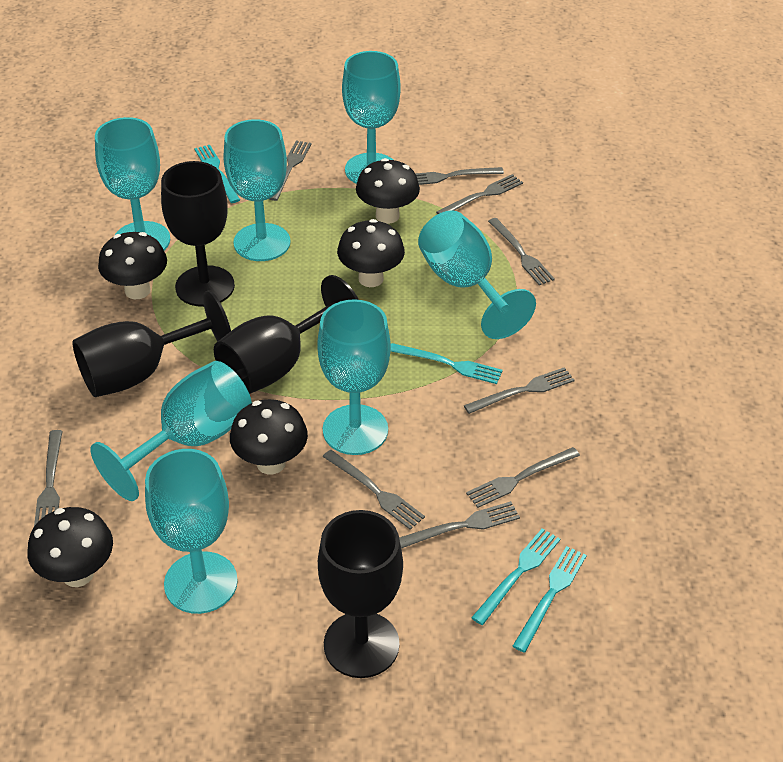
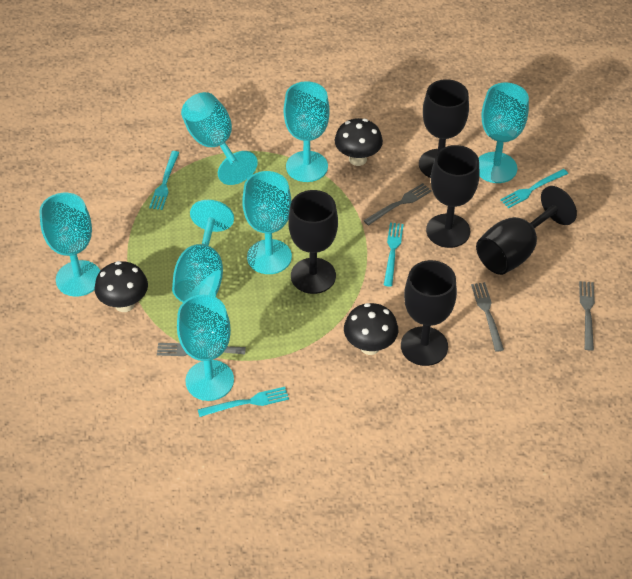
black goblet: [72,290,231,397] [161,161,235,307] [214,275,359,394] [318,510,403,678] = 4 -> [288,190,338,294] [401,260,457,366] [419,79,469,178] [426,145,480,248] [476,186,577,275] = 5
black mushroom: [27,507,113,587] [98,232,167,299] [230,399,308,474] [337,219,405,287] [356,158,420,224] = 5 -> [95,261,148,312] [335,118,383,166] [344,303,398,355] = 3
grey fork: [34,430,63,526] [269,140,311,201] [323,450,425,530] [399,501,520,548] [415,167,504,185] [436,174,523,214] [464,367,575,414] [466,447,580,508] [488,218,555,285] = 9 -> [157,343,246,356] [363,183,432,225] [471,282,504,352] [579,281,595,351] = 4

